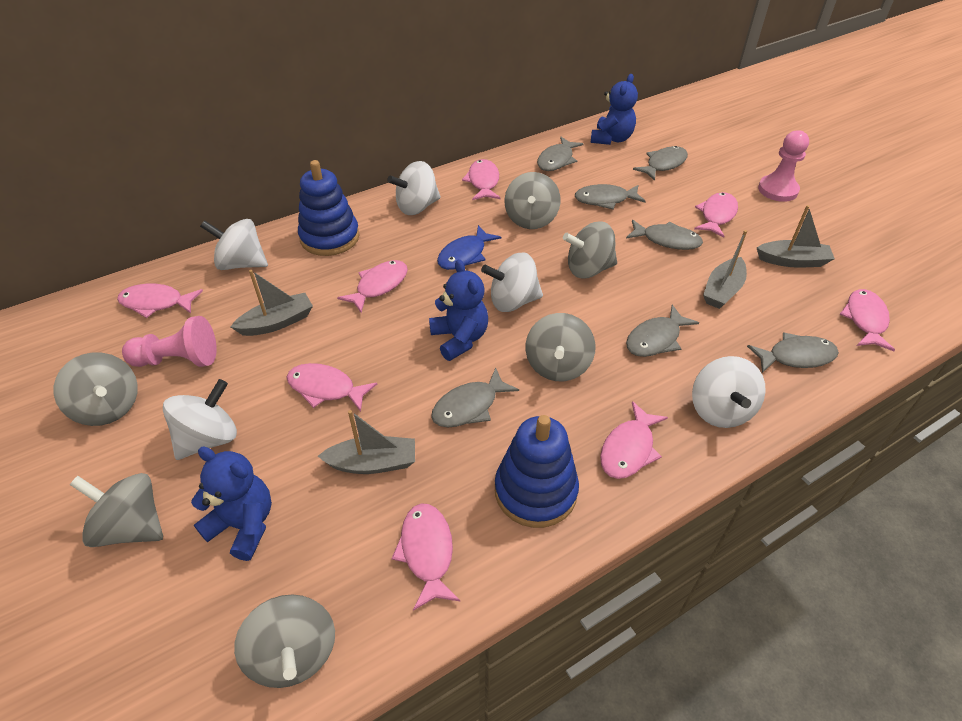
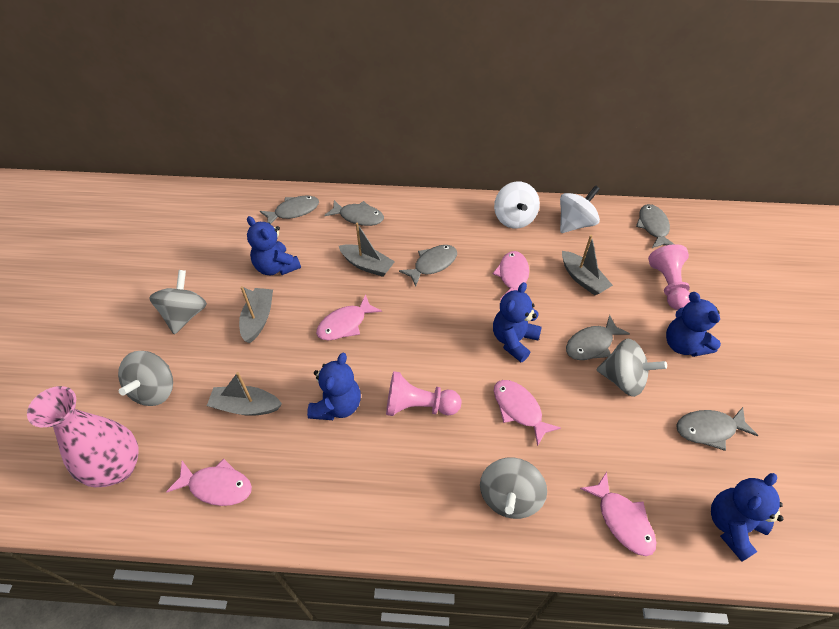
blue fish: [437,225,501,270] = 1 -> none = 0
blue stacking toy: [298,160,360,256] [495,415,579,528] = 2 -> none = 0
blue teddy bear: [191,447,272,561] [429,259,488,361] [590,74,638,145] = 3 -> [247,216,301,275] [307,353,361,420] [493,282,542,362] [666,292,721,357] [711,473,783,561] = 5
grey fish: [431,368,519,427] [537,137,584,171] [575,184,646,209] [626,220,703,250] [626,305,699,357] [633,146,688,181] [747,332,839,373] = 7 -> [260,195,319,224] [324,200,384,226] [399,245,457,287] [566,315,630,360] [636,204,674,248] [676,407,758,451] = 6
grey spinning top: [54,352,138,426] [70,473,163,547] [234,594,335,688] [505,172,560,229] [526,313,596,381] [563,221,617,278] = 6 -> [118,351,173,406] [149,270,207,334] [480,457,547,519] [597,338,667,397] = 4
pink fish: [117,284,203,318] [287,363,377,412] [337,260,408,313] [392,504,460,611] [462,159,501,200] [600,401,668,479] [694,192,738,238] [840,289,895,351] = 8 -> [166,459,252,506] [316,294,382,340] [493,251,529,300] [494,380,561,447] [580,472,656,556] = 5
pink vase: none = 0 -> [27,386,139,487] = 1
white spinning top: [163,379,237,460] [200,219,268,270] [387,161,441,215] [481,252,543,312] [692,356,766,428] = 5 -> [494,181,540,229] [560,185,600,233] = 2

